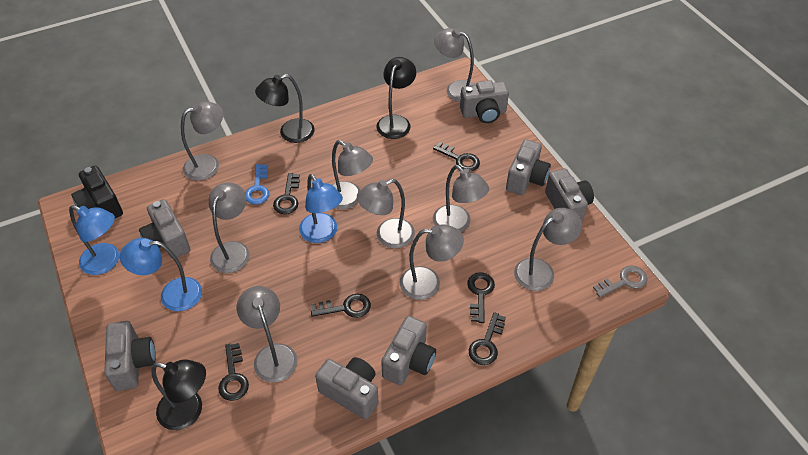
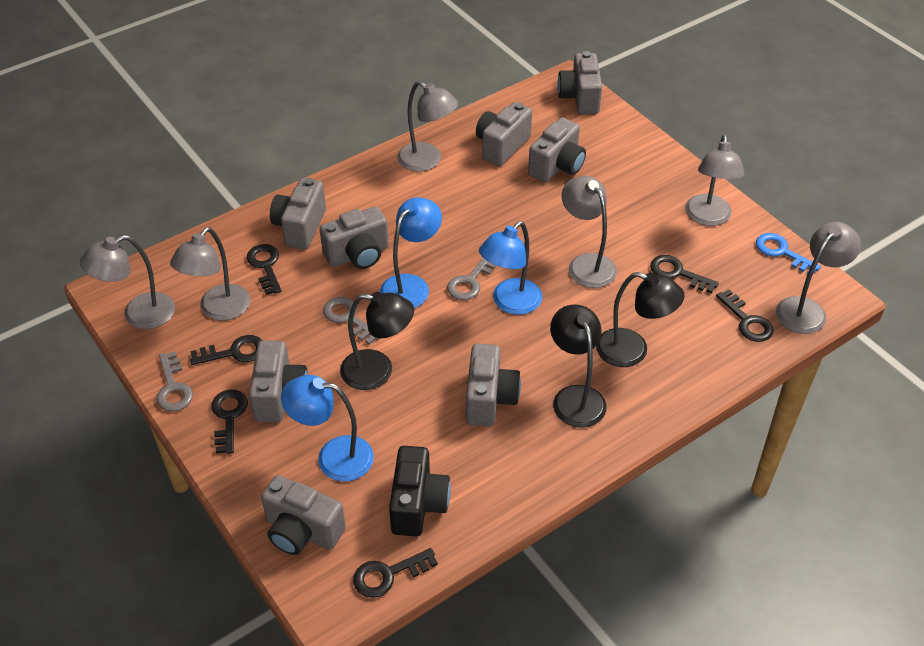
grey camera: [104,321,156,391] [139,199,190,259] [315,357,379,420] [381,316,436,385] [460,80,509,123] [506,139,551,195] [545,168,594,222] = 7 -> [249,341,308,422] [261,475,346,555] [270,178,326,250] [319,206,389,269] [466,343,521,426] [476,102,532,166] [528,117,586,182] [557,51,602,114] = 8
grey key: [593,266,648,297] = 1 -> [156,352,193,412] [323,297,380,345] [447,258,496,300] = 3
grey lamp: [181,101,223,181] [209,182,250,273] [237,286,297,382] [332,140,373,209] [357,179,415,249] [400,224,464,300] [433,165,489,232] [434,28,475,102] [514,208,582,291] = 9 -> [80,235,175,329] [170,227,250,321] [397,81,459,172] [562,176,617,288] [685,135,744,226] [776,222,861,334] = 6

